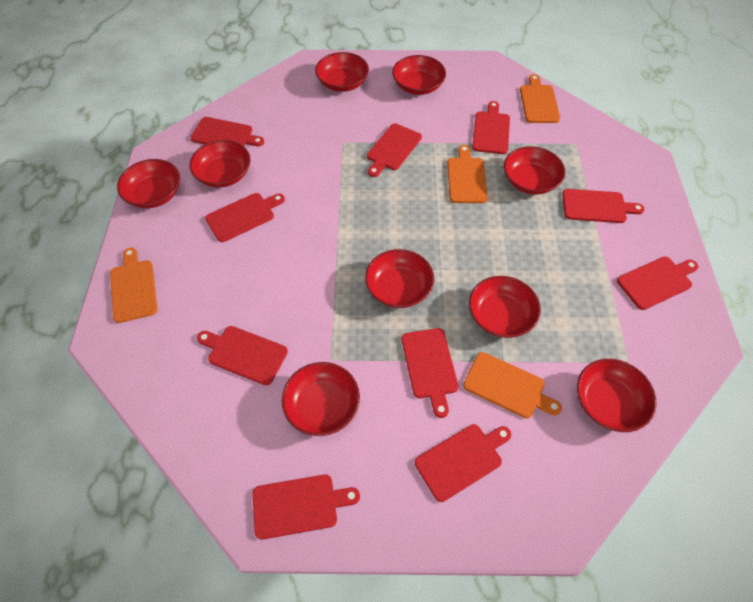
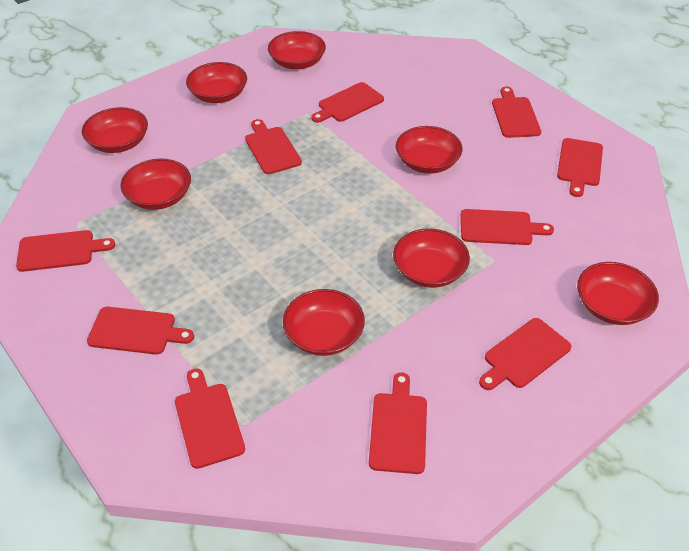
orange cutting board: [110,248,158,323] [447,145,488,203] [463,352,562,418] [520,74,560,123] = 4 -> none = 0
red bowl: [117,159,180,208] [189,140,250,188] [282,362,360,436] [315,52,369,92] [365,249,434,308] [392,55,446,95] [469,276,541,338] [504,146,565,195] [577,359,657,432] = 9 -> [82,107,148,153] [120,159,191,210] [186,62,247,103] [268,31,326,69] [283,289,365,356] [393,228,470,288] [396,126,463,174] [577,262,659,325] = 8

